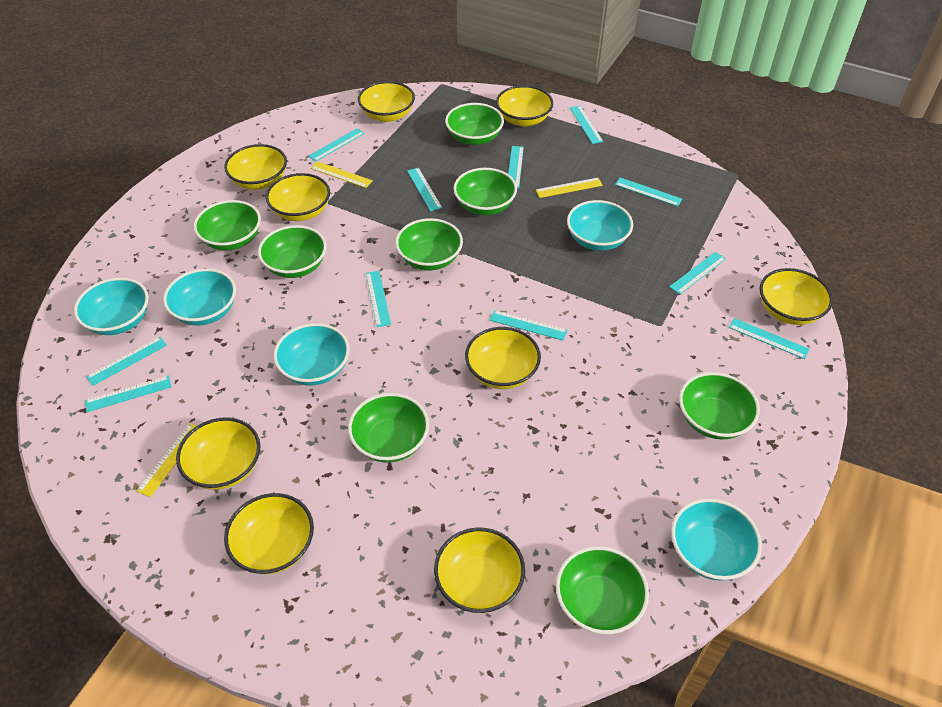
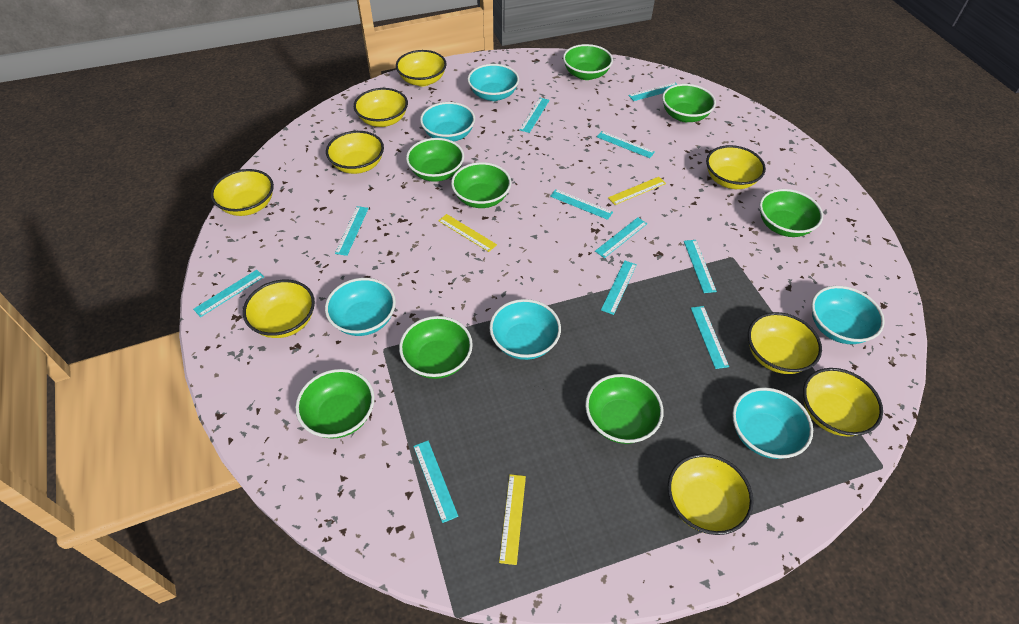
turquoise bowl: [74,278,149,335] [163,269,236,325] [274,323,350,386] [567,200,633,251] [671,498,762,580] = 5 -> [325,278,396,336] [420,102,475,142] [467,64,519,101] [489,299,561,360] [732,387,813,459] [811,286,885,344] = 6

